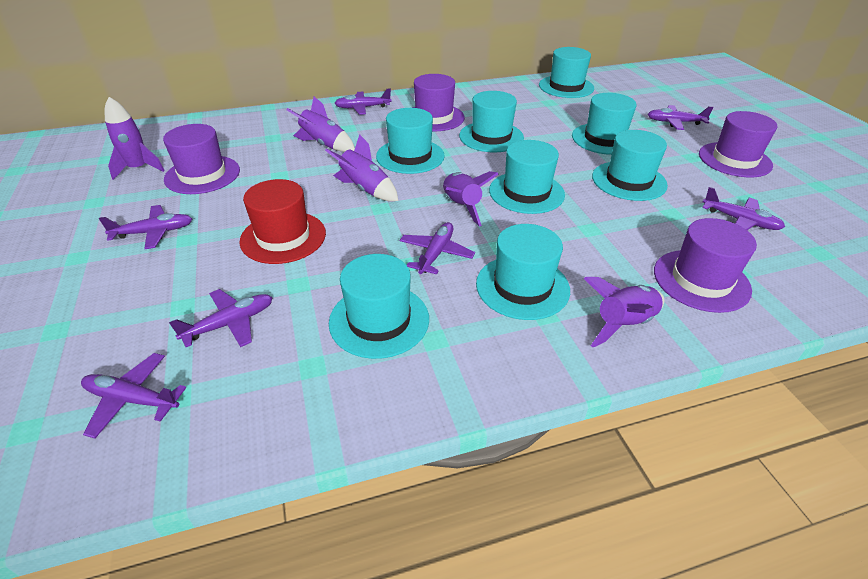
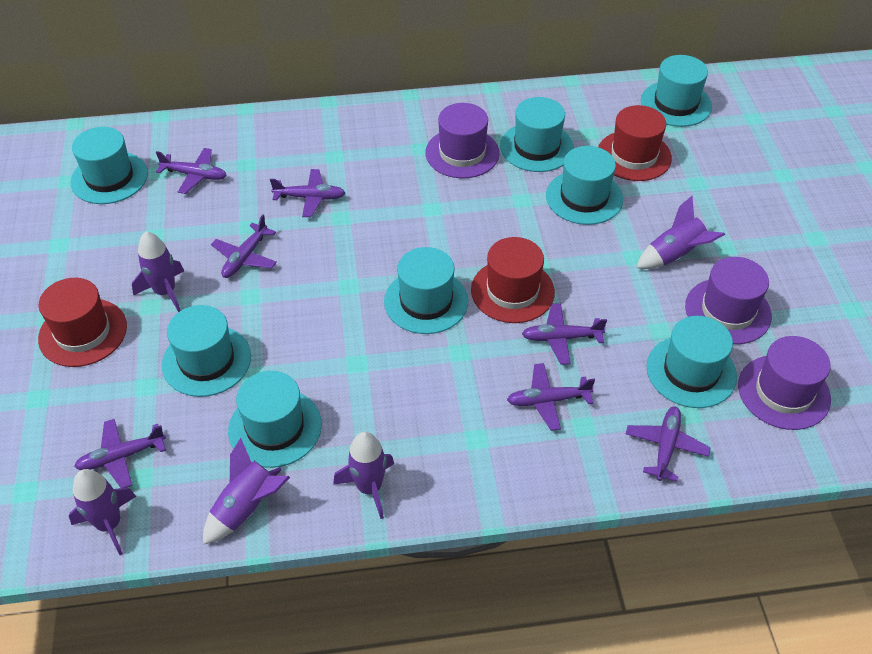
purple hat: [163,124,240,194] [412,74,465,131] [654,218,757,313] [699,111,777,177] = 4 -> [425,103,500,178] [685,257,772,344] [738,336,831,430] = 3
red hat: [239,179,326,264] = 1 -> [38,278,127,367] [471,237,555,323] [598,105,672,181] = 3

